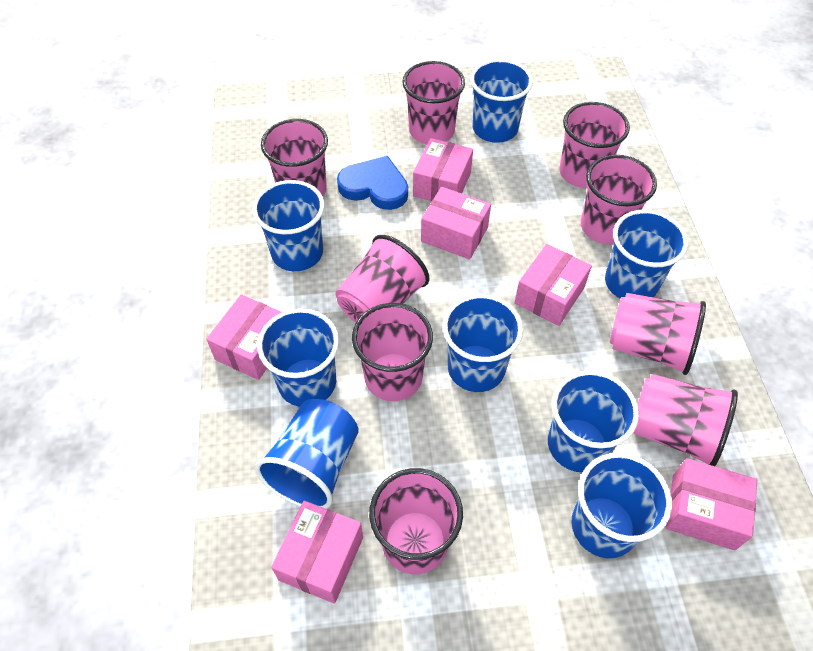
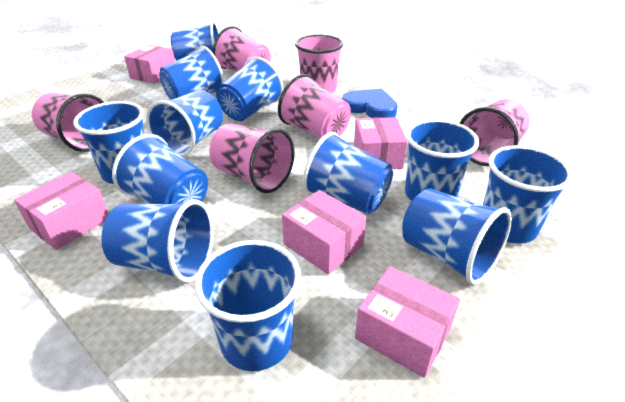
blue cup: [252,180,324,271] [255,399,359,509] [257,308,339,407] [443,294,523,392] [470,59,533,143] [548,370,639,472] [572,453,672,558] [605,210,688,299] = 8 -> [74,101,144,184] [101,199,214,283] [112,134,208,204] [146,90,223,157] [159,46,225,100] [171,21,219,61] [195,240,302,371] [216,57,283,121] [302,132,393,214] [402,188,512,285] [405,119,479,201] [483,145,573,244] = 12
pink box: [206,294,282,380] [271,501,363,604] [413,138,473,201] [421,187,491,259] [515,244,592,326] [665,458,757,550] = 6 -> [14,172,109,250] [124,45,175,84] [282,190,366,275] [354,117,407,169] [355,266,460,378] = 5
pink cup: [261,119,328,196] [335,235,430,323] [352,303,433,401] [369,468,463,574] [402,61,465,144] [559,102,630,188] [581,155,657,245] [610,293,706,375] [633,374,738,466] = 9 -> [32,93,105,152] [209,123,294,193] [213,26,271,72] [278,74,351,139] [295,35,343,93] [459,99,530,166] = 6

